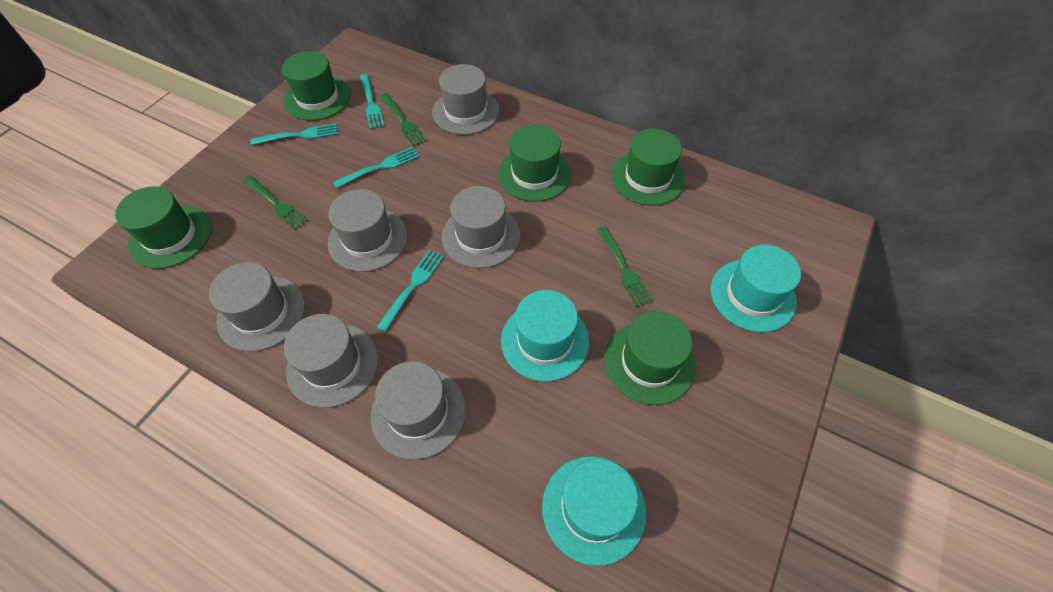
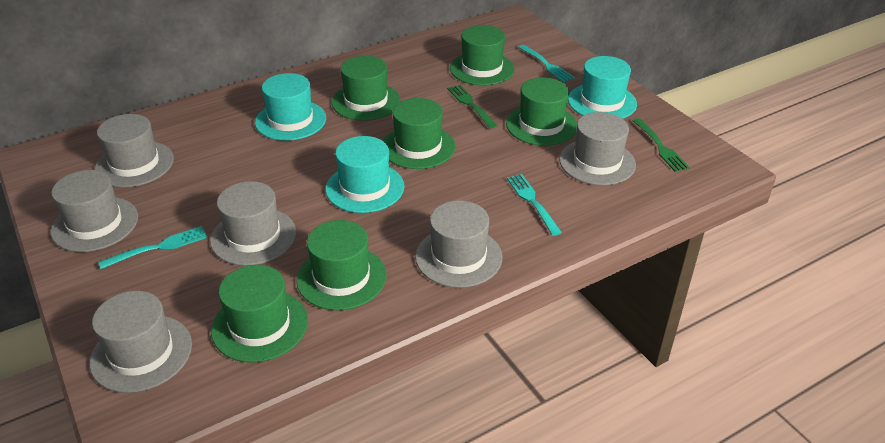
green fork: [243,176,309,230] [380,93,427,147] [597,226,653,307] = 3 -> [447,85,497,128] [633,118,689,172] = 2
green hat: [115,186,211,269] [282,51,351,121] [498,125,571,202] [605,311,696,405] [612,129,685,206] = 5 -> [211,265,308,363] [296,220,387,310] [332,56,400,121] [383,98,455,169] [450,25,515,85] [506,78,577,146] = 6
turquoise fork: [250,123,338,145] [333,147,419,188] [360,74,385,129] [377,250,444,332] = 4 -> [98,226,207,269] [507,174,562,236] [518,45,575,82] = 3

